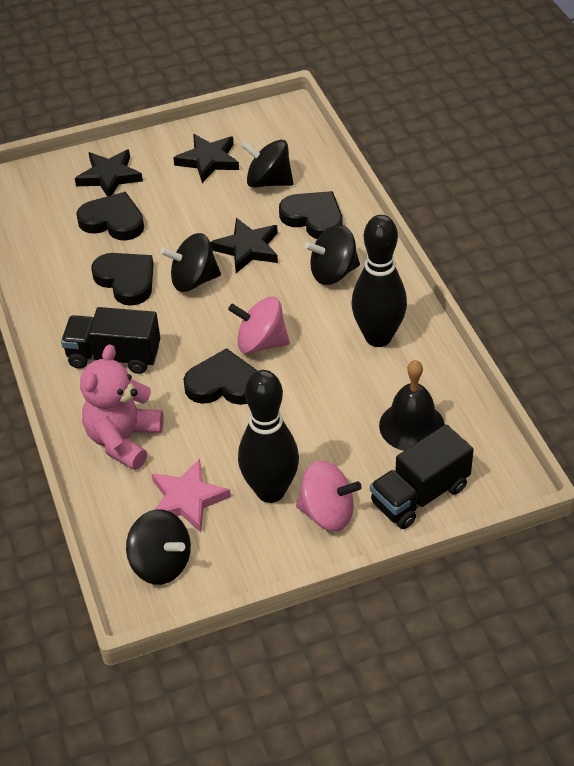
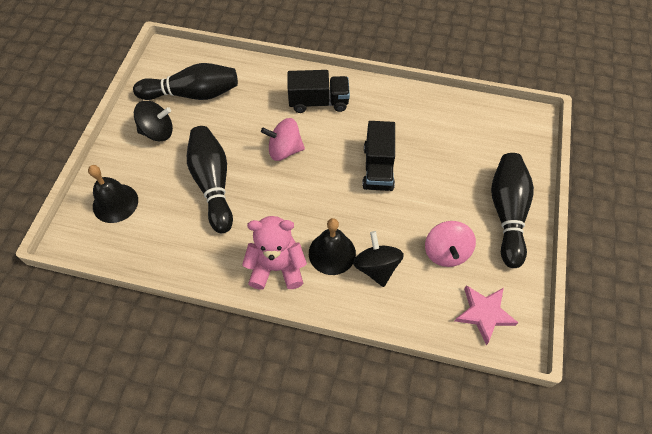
black bell: [379,360,445,451] = 1 -> [88,165,138,223] [309,218,356,275] = 2
black bowling pin: [238,370,299,503] [351,215,407,347] = 2 -> [133,63,238,100] [187,126,233,233] [491,153,534,268] = 3
black heart: [76,192,144,240] [91,253,153,306] [184,348,257,405] [279,191,343,239] = 4 -> none = 0
black spinning top: [126,509,191,585] [160,233,221,292] [241,140,293,188] [304,225,360,285] = 4 -> [134,101,173,141] [353,231,404,287] = 2
black star: [75,149,143,196] [173,134,239,183] [210,218,278,273] = 3 -> none = 0

